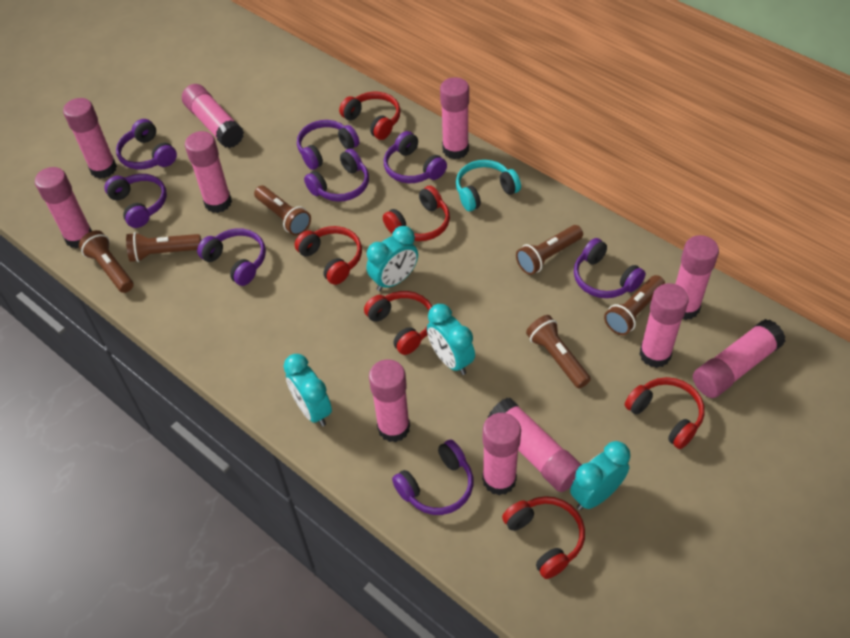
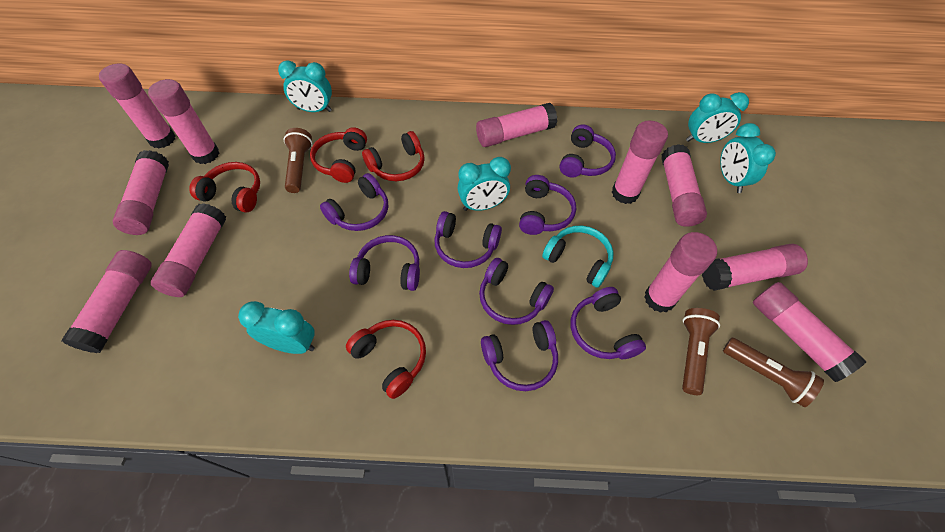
brown flashlight: [79,230,133,293] [126,232,201,262] [254,186,311,236] [516,225,583,275] [526,315,591,389] [604,275,665,335] = 6 -> [284,128,312,193] [682,308,720,395] [723,338,824,407] = 3
red headphones: [295,226,362,285] [339,92,401,140] [364,291,432,355] [383,186,450,241] [502,496,585,579] [625,377,705,449] = 6 -> [189,162,260,213] [310,127,367,183] [346,320,426,399] [362,131,425,181] = 4
turquoise clock: [283,354,332,427] [366,226,418,291] [427,304,475,375] [570,441,630,510] = 4 -> [238,301,315,354] [278,60,332,112] [457,157,511,211] [686,92,749,143] [720,123,776,193] = 5

